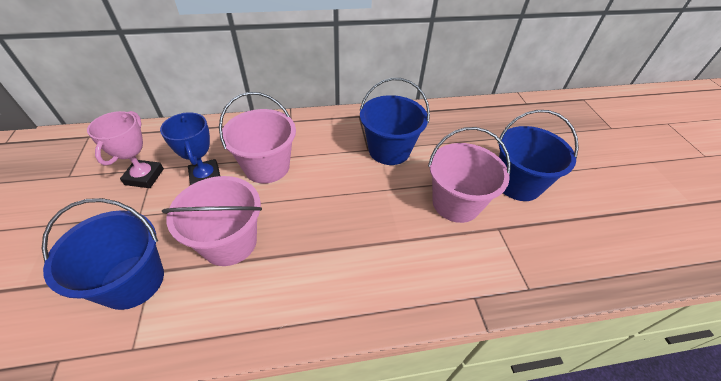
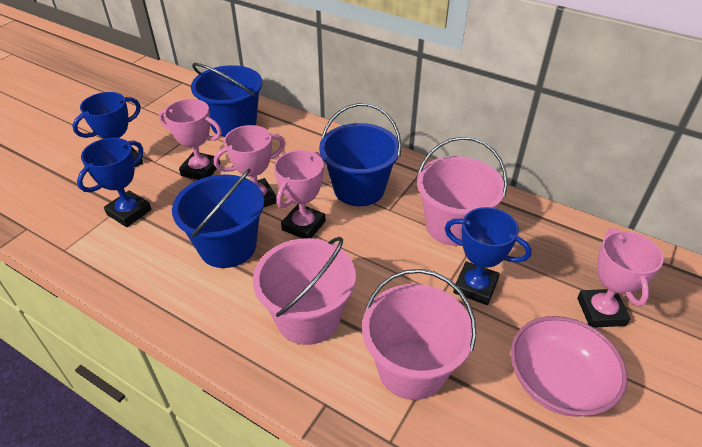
blue trophy: [160,112,220,185] = 1 -> [72,92,143,167] [77,138,152,227] [445,207,532,305] = 3
pink bowl: none = 0 -> [511,316,627,417] = 1
pink trophy: [87,111,164,188] = 1 -> [159,99,222,180] [214,125,285,208] [274,150,326,238] [577,228,664,328] = 4

